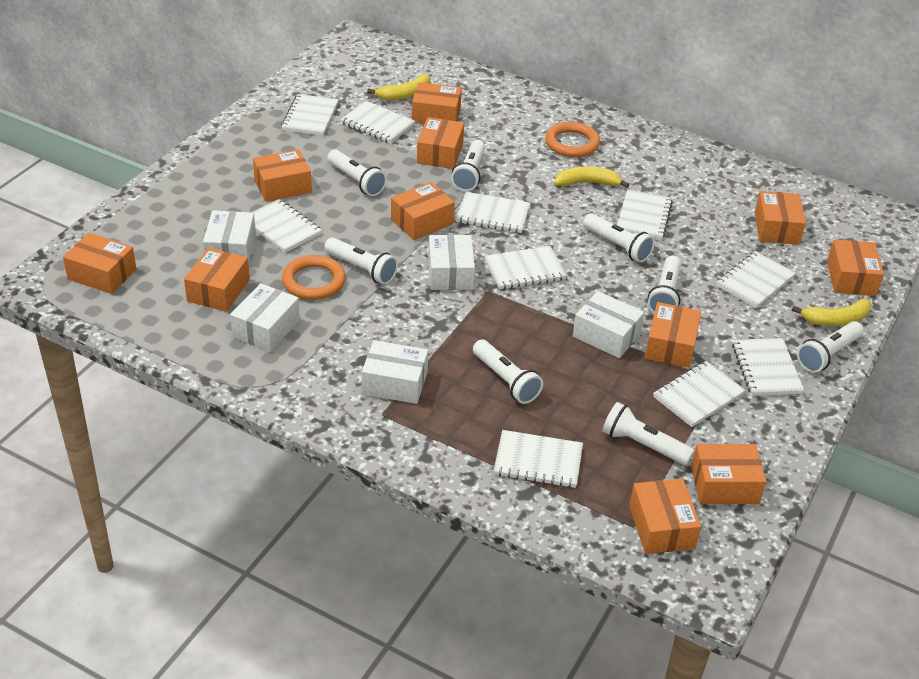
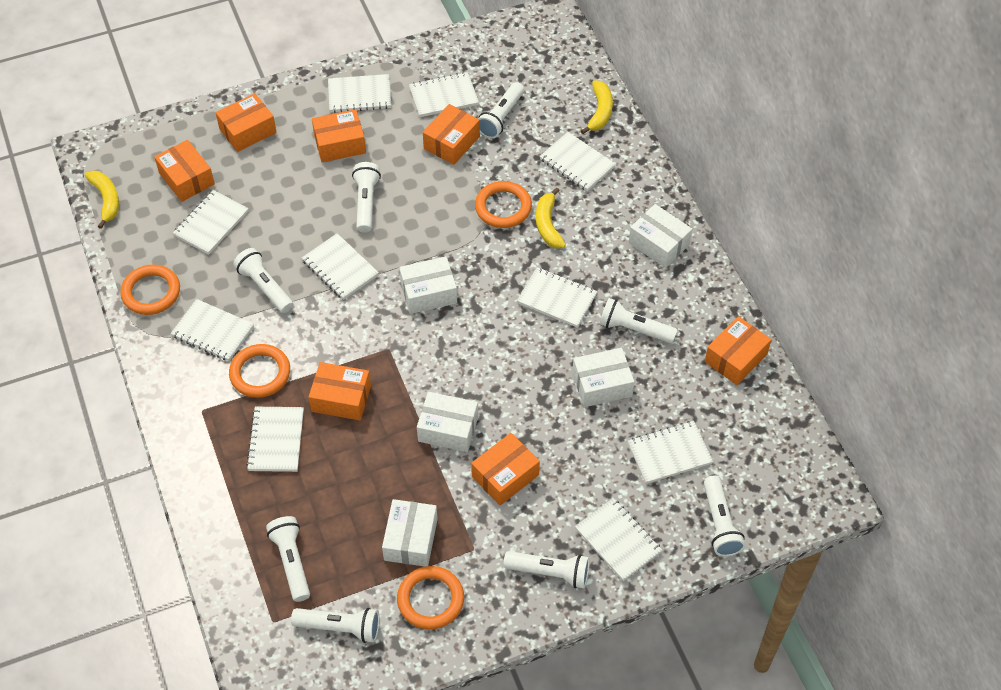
orange box: [63,233,136,294] [184,248,250,312] [253,149,312,202] [391,182,455,240] [412,82,462,124] [417,117,464,169] [629,479,701,554] [645,302,701,368] [691,444,766,504] [755,191,806,245] [827,239,884,296] = 11 -> [154,140,215,202] [216,93,277,152] [309,362,371,420] [312,109,366,162] [423,104,480,165] [471,433,540,505] [705,316,771,385] = 7
orange ring: [282,255,346,300] [545,122,600,157] = 2 -> [120,264,180,315] [229,344,290,398] [397,566,464,630] [475,181,532,228] = 4

